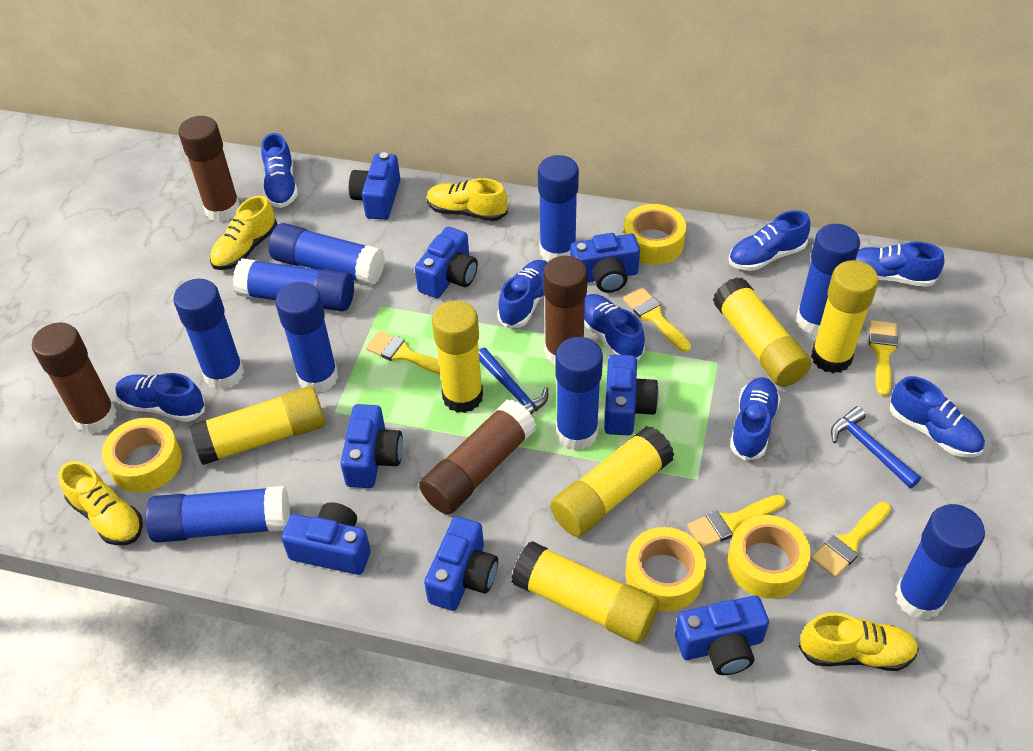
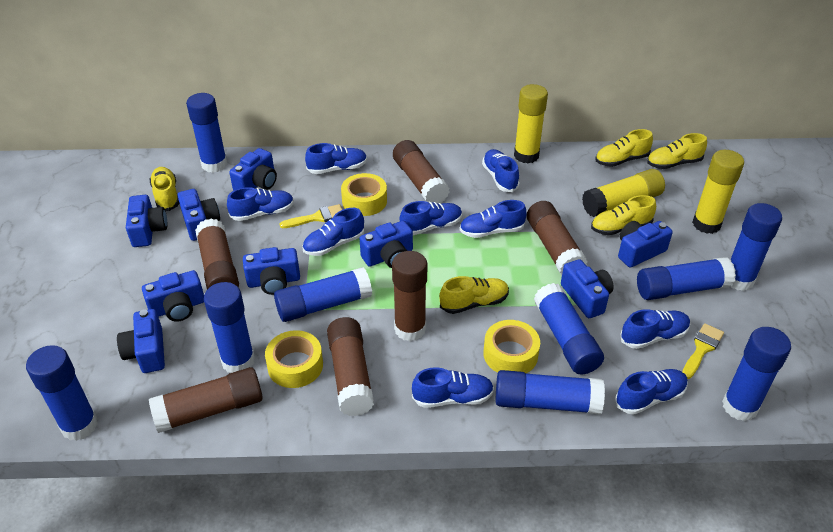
blue camera: [281,502,371,575] [340,404,403,488] [349,152,400,220] [415,227,478,298] [424,516,498,611] [570,233,640,293] [604,354,659,435] [675,596,769,675] = 8 -> [117,309,165,373] [126,195,167,247] [142,270,204,322] [178,189,220,241] [229,148,277,190] [243,247,300,295] [359,221,413,268] [561,259,614,318] [618,221,673,268] = 9
blue hammer: [479,348,548,414] [831,406,921,488] = 2 -> none = 0
blue shoe: [115,373,205,422] [261,133,298,208] [497,260,548,328] [584,294,645,361] [729,210,810,271] [730,377,780,461] [856,242,944,287] [890,376,985,457] = 8 -> [227,187,294,221] [302,208,364,256] [305,143,367,174] [400,201,462,235] [412,367,494,408] [460,200,527,238] [482,149,520,192] [615,369,688,415] [621,309,690,349] = 9
brown glue stick: [32,322,116,434] [179,116,240,222] [419,399,536,514] [543,256,588,364] = 4 -> [149,367,263,433] [195,218,239,289] [327,317,374,416] [392,251,427,341] [393,140,449,204] [527,201,588,276] = 6
yellow brush: [366,331,440,375] [623,287,691,352] [687,494,786,548] [811,502,891,578] [869,320,898,396] = 5 -> [280,204,342,228] [682,323,724,379] = 2
yellow glue stick: [189,386,325,465] [432,301,483,413] [511,541,659,644] [550,426,674,537] [713,277,811,387] [811,260,879,373] = 6 -> [514,84,548,163] [582,169,665,217] [692,150,744,234] = 3
yellow shoe: [59,461,143,545] [210,195,277,270] [427,178,508,221] [798,613,919,671] = 4 -> [149,167,179,211] [439,276,509,314] [591,195,656,235] [595,129,653,167] [647,133,707,169] = 5
yellow tape: [102,418,182,493] [623,204,686,265] [625,527,706,611] [727,515,811,599] = 4 -> [265,330,323,388] [341,173,387,216] [483,320,540,373] = 3

